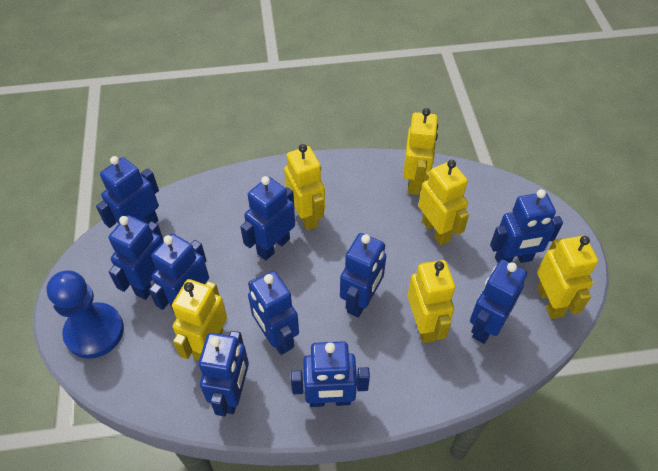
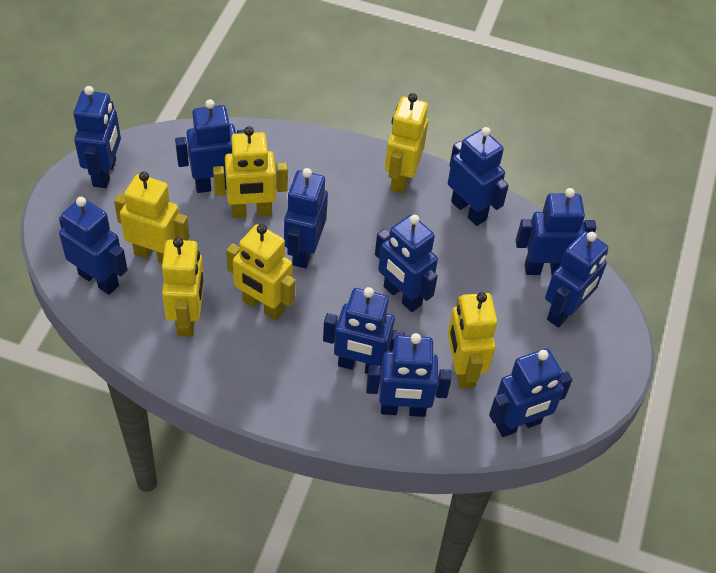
blue pawn: [47,270,124,359] = 1 -> none = 0
blue robot: [96,156,159,228] [108,215,163,300] [149,234,209,312] [198,331,249,417] [240,176,295,260] [248,271,299,355] [291,341,370,407] [340,233,386,317] [470,260,527,344] [490,189,563,263] = 10 -> [59,197,128,295] [74,86,121,188] [175,99,244,193] [284,168,328,268] [323,287,405,374] [366,333,452,417] [375,215,438,312] [448,127,509,226] [489,348,572,437] [516,188,596,275] [545,231,608,328] = 11

